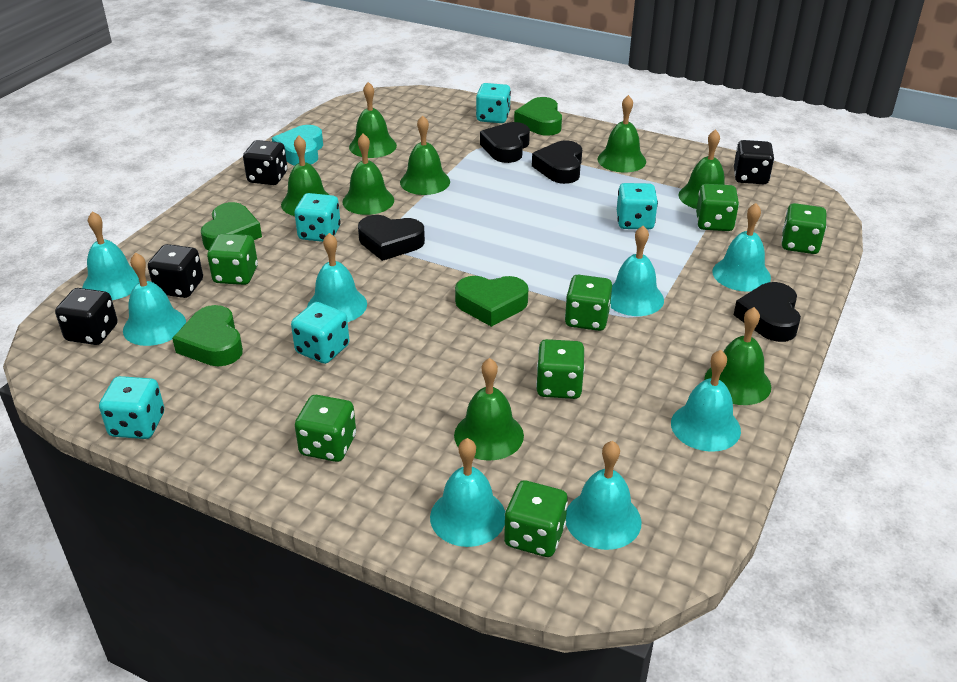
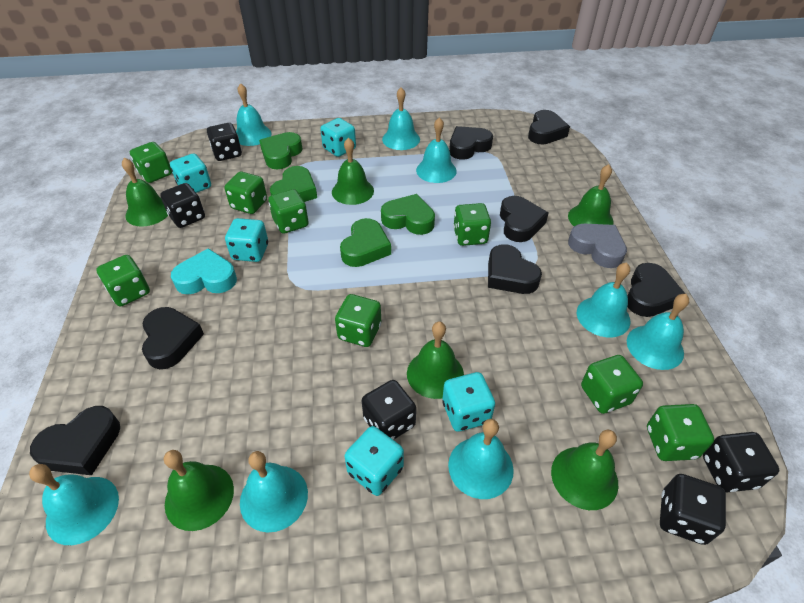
black dice: [55,288,118,345] [148,244,203,298] [243,140,287,185] [734,140,774,184] = 4 -> [160,183,205,228] [207,123,242,161] [362,380,416,440] [660,474,726,545] [703,432,779,493] = 5
black heart: [358,215,425,261] [480,122,530,163] [532,140,582,184] [734,282,801,342] = 4 -> [30,406,120,475] [142,307,204,369] [449,126,493,160] [488,244,542,294] [500,196,549,242] [528,110,570,144] [627,263,685,317] = 7
green bell: [281,136,329,216] [342,134,394,215] [349,82,397,158] [400,115,450,195] [454,358,524,461] [597,95,646,173] [678,129,725,209] [704,307,771,405] = 8 -> [122,158,168,227] [164,450,234,531] [332,137,374,205] [407,321,464,399] [551,430,618,510] [568,164,613,226] = 6
green dice: [207,234,258,285] [295,395,356,462] [504,480,568,557] [536,339,585,399] [565,275,612,331] [696,184,739,231] [781,203,827,254] = 7 -> [96,255,150,306] [130,142,172,183] [224,172,267,214] [268,189,309,234] [335,294,381,347] [453,203,491,246] [581,355,643,414] [647,404,714,461] = 8
grey heart: none = 0 -> [568,224,627,268] = 1

